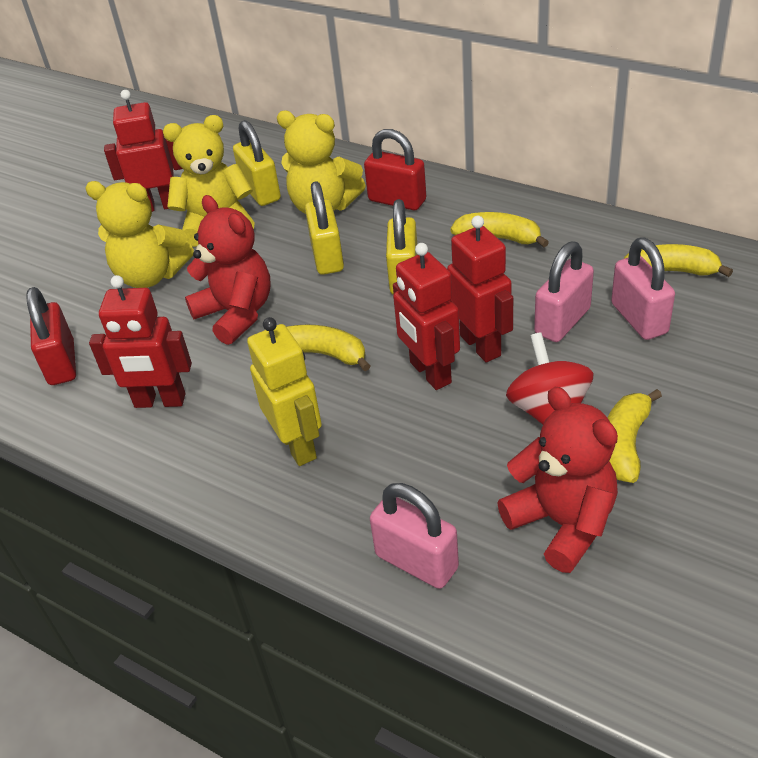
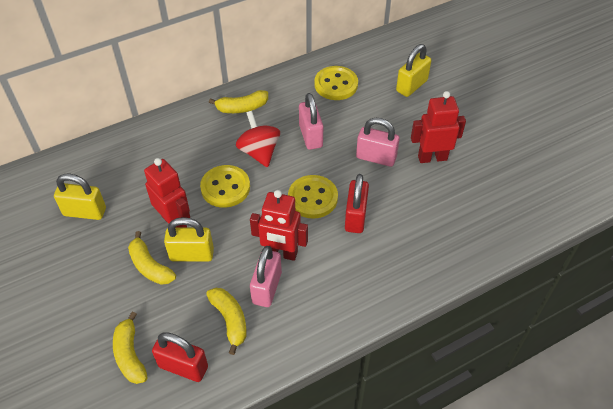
red robot: [89,275,192,408] [104,90,182,212] [393,243,460,390] [447,216,513,363] = 4 -> [144,158,190,227] [250,190,308,261] [411,91,466,163] = 3
red teddy bear: [185,195,271,345] [497,387,618,573] = 2 -> none = 0
yellow button: none = 0 -> [200,165,250,208] [288,175,338,219] [315,66,358,100] = 3
yellow robot: [247,317,322,466] = 1 -> none = 0
yellow teddy bear: [85,181,194,288] [163,115,255,247] [277,111,366,214] = 3 -> none = 0

